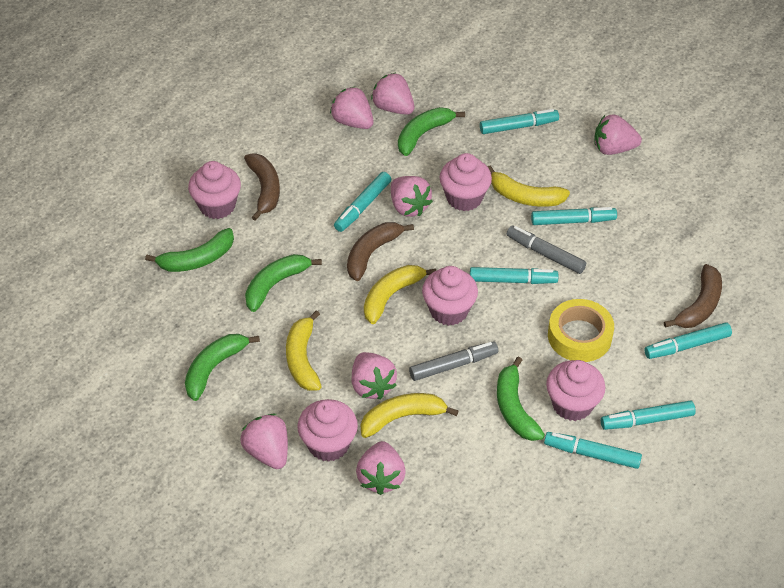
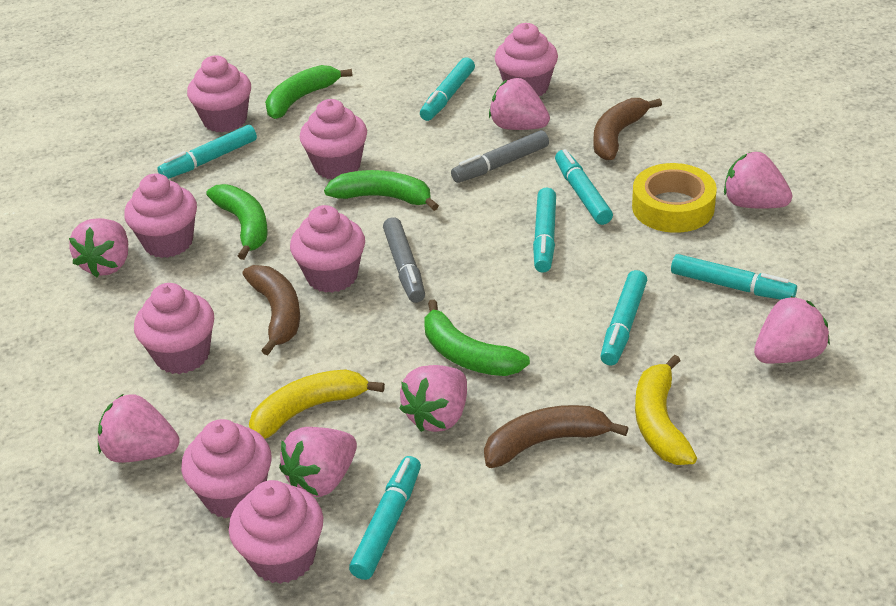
green banana: [145,228,234,272] [185,334,260,401] [245,254,322,312] [398,107,465,156] [497,357,545,441] = 5 -> [206,184,268,260] [265,65,353,119] [324,170,439,211] [424,300,530,376] = 4
pink cupcake: [188,161,241,219] [297,399,358,462] [422,266,478,326] [439,153,492,211] [546,360,605,421] = 5 -> [124,173,197,258] [134,283,214,374] [181,419,271,519] [187,55,251,132] [229,480,323,584] [290,205,365,293] [300,99,367,179] [495,23,558,96] = 8
yellow banana: [286,310,322,391] [361,393,458,438] [364,265,436,324] [487,166,570,207] = 4 -> [249,369,385,439] [635,355,697,465] = 2

